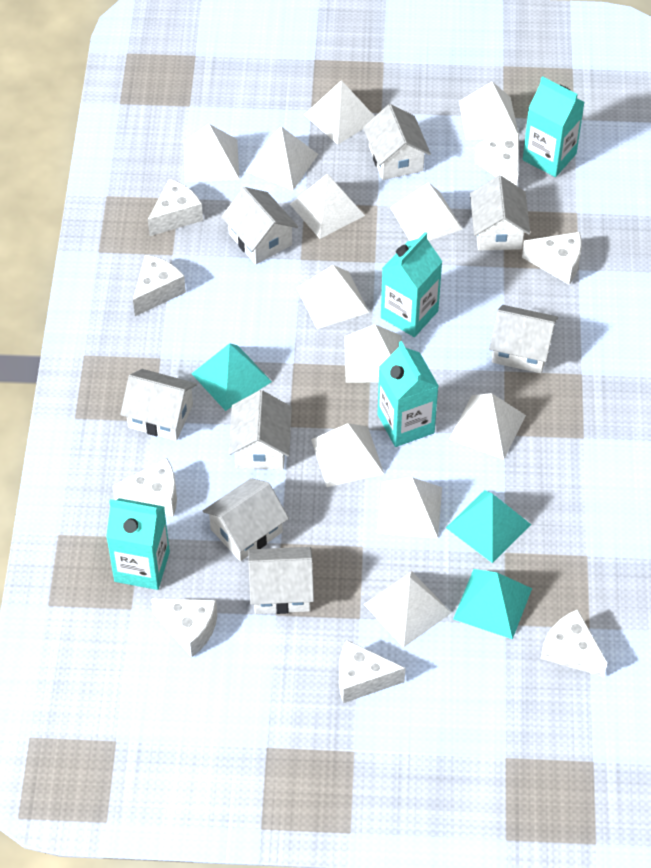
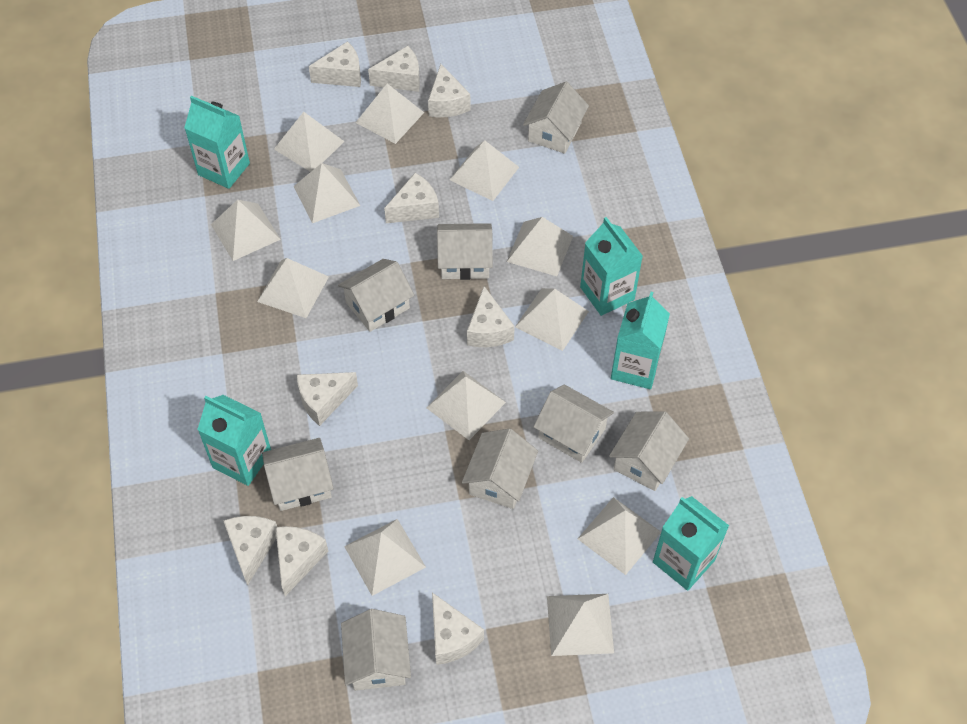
turquoise carton: [106,498,170,590] [378,341,439,447] [381,232,443,337] [523,76,585,177] = 4 -> [184,96,250,189] [197,395,271,486] [580,217,643,316] [611,292,670,389] [653,496,729,591] = 5
turquoise pyramid: [191,343,272,411] [446,490,531,563] [453,569,532,639] = 3 -> none = 0
white cheese: [113,458,177,517] [133,255,186,316] [148,179,203,236] [151,598,217,657] [339,640,405,703] [475,133,519,186] [522,232,582,285] [541,609,607,677] = 8 -> [223,516,277,586] [276,526,328,596] [297,372,358,426] [309,41,361,87] [368,46,420,92] [384,173,439,223] [428,64,470,117] [432,593,484,665] [467,286,515,347] = 9

